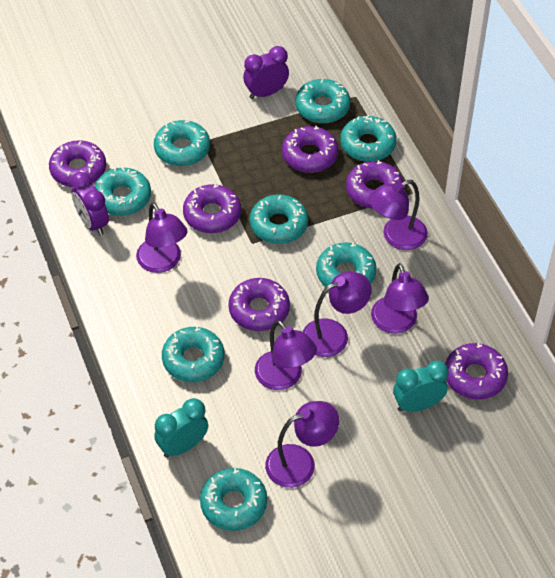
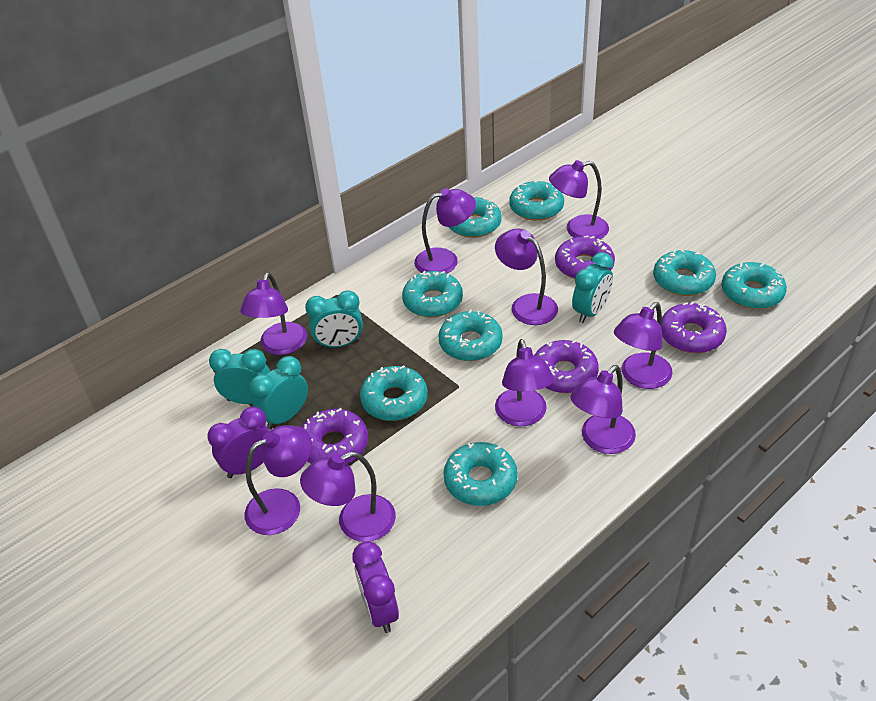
purple donut: [49,140,106,187] [183,184,241,233] [229,278,290,331] [282,126,339,173] [346,160,403,209] [445,343,508,400] = 6 -> [302,408,368,464] [534,340,599,393] [555,236,615,279] [661,302,727,353] = 4
purple lamp: [136,202,188,273] [255,320,317,390] [265,401,339,488] [303,272,372,357] [369,180,428,250] [371,263,429,334] = 6 -> [240,272,307,355] [245,425,312,535] [300,452,396,542] [414,188,476,273] [495,229,558,325] [495,339,554,426] [549,160,609,239] [571,365,636,454] [614,302,673,389] = 9
turquoise clock: [154,398,208,458] [393,360,449,412] = 2 -> [209,349,270,404] [250,356,308,429] [305,290,363,348] [572,252,613,323] = 4

